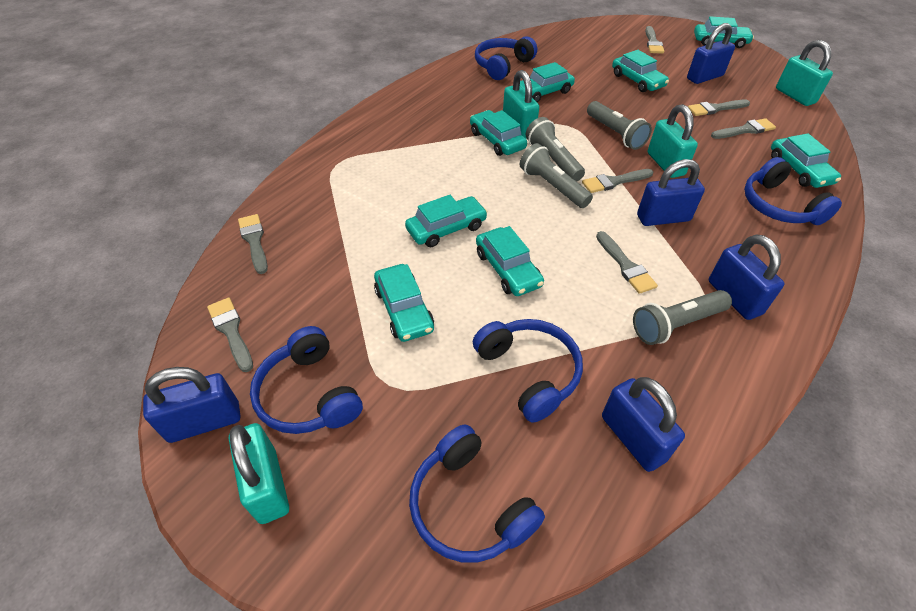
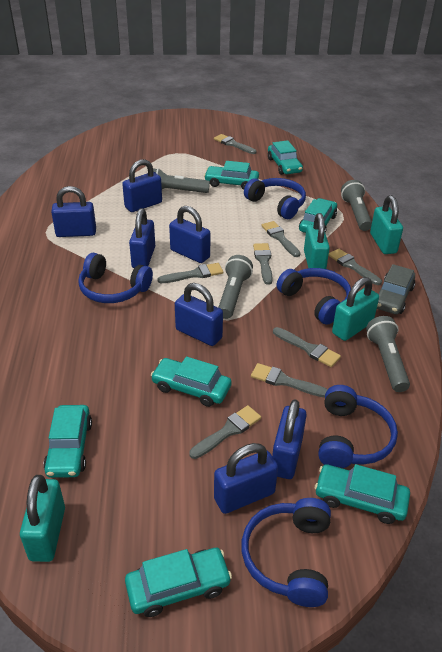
blue padlock: [143,367,240,443] [602,377,685,472] [637,159,705,226] [687,23,735,84] [709,234,784,320] = 5 -> [51,186,96,237] [122,159,162,212] [129,208,155,268] [169,206,210,263] [175,283,223,346] [214,443,278,514] [272,399,307,479] = 7
grey brush: [207,298,253,372] [238,214,268,274] [582,169,653,193] [596,231,658,294] [645,26,664,53] [688,100,750,116] [711,118,776,139] = 7 -> [158,263,223,283] [189,405,261,459] [214,134,256,154] [251,363,328,397] [253,243,273,285] [261,221,300,257] [273,327,341,367] [328,249,382,285] = 8
grey car: none = 0 -> [377,264,415,314] = 1
turquoise car: [374,264,434,342] [405,195,488,247] [470,110,527,156] [476,226,544,296] [520,62,575,102] [612,50,669,92] [694,16,754,48] [771,134,841,188] = 8 -> [43,405,92,478] [125,548,232,617] [151,356,232,407] [204,161,259,190] [268,140,303,175] [299,198,337,233] [315,464,410,524] = 7

